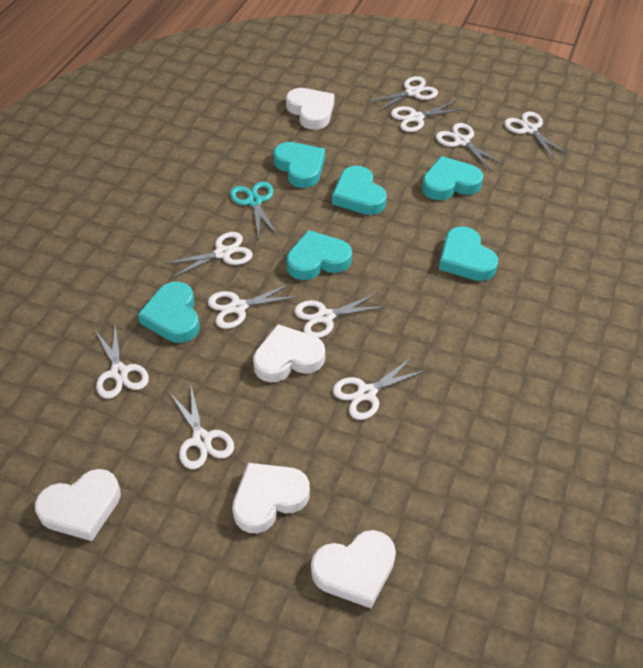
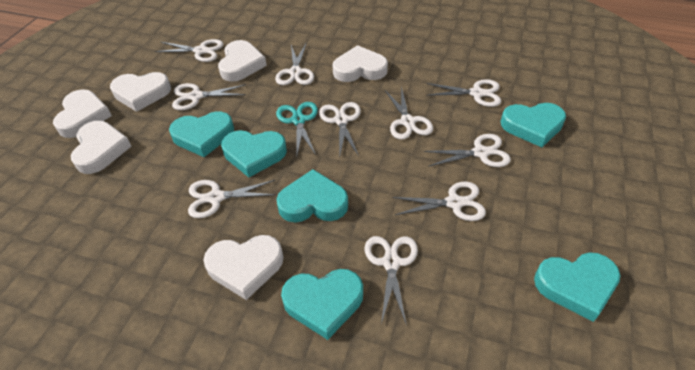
white heart: [35,469,121,541] [232,463,310,533] [253,324,325,383] [286,88,334,130] [311,530,396,608] = 5 -> [53,89,112,138] [71,121,131,174] [110,72,171,112] [203,235,284,300] [218,40,267,82] [332,45,388,82] = 6

